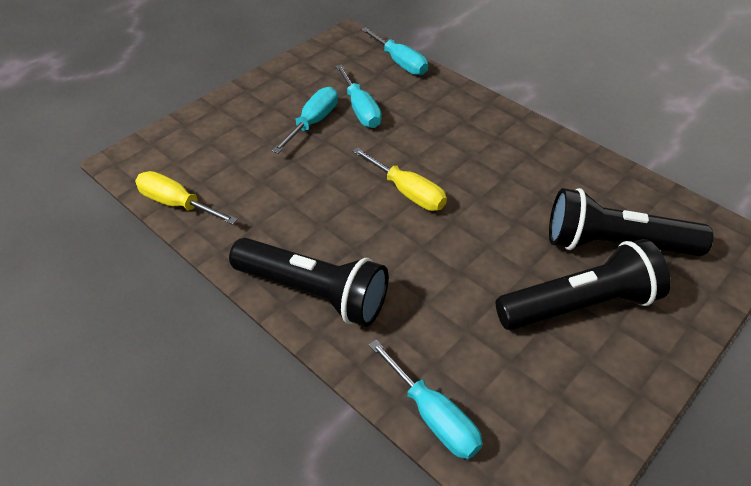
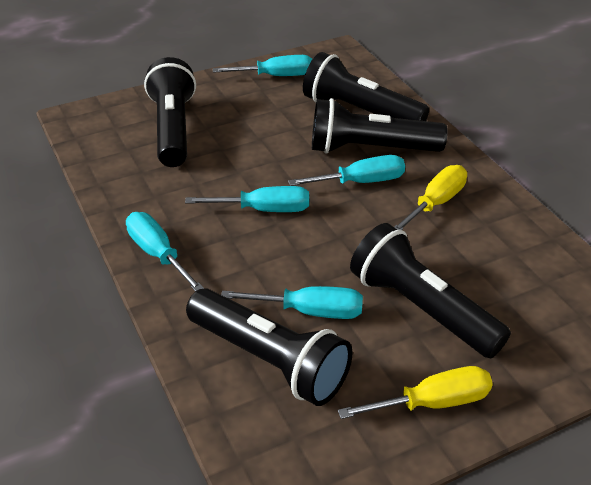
black flashlight: [229,238,389,327] [496,239,671,330] [549,188,714,256] = 3 -> [144,57,196,167] [186,288,353,406] [303,52,429,121] [312,98,448,154] [350,223,511,358] = 5
turquoise screwdriver: [272,87,338,154] [336,64,382,128] [361,27,428,75] [368,339,483,459] = 4 -> [126,212,205,291] [185,186,309,212] [213,55,312,76] [221,286,363,319] [288,155,405,186] = 5

